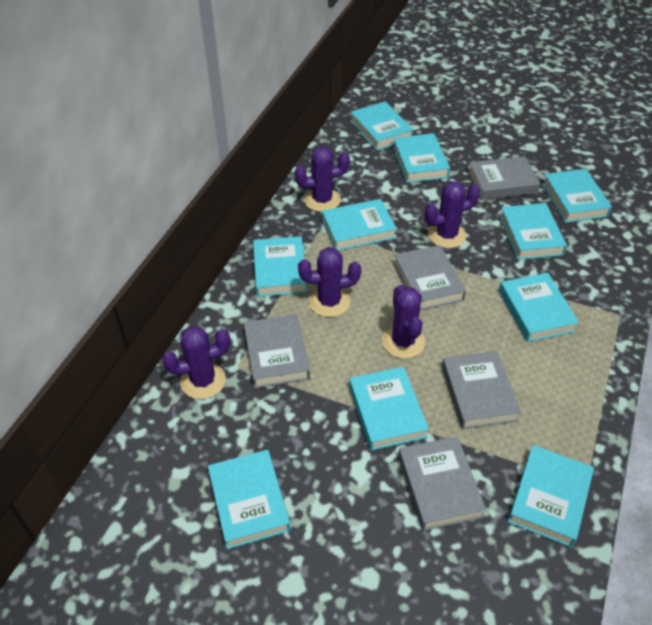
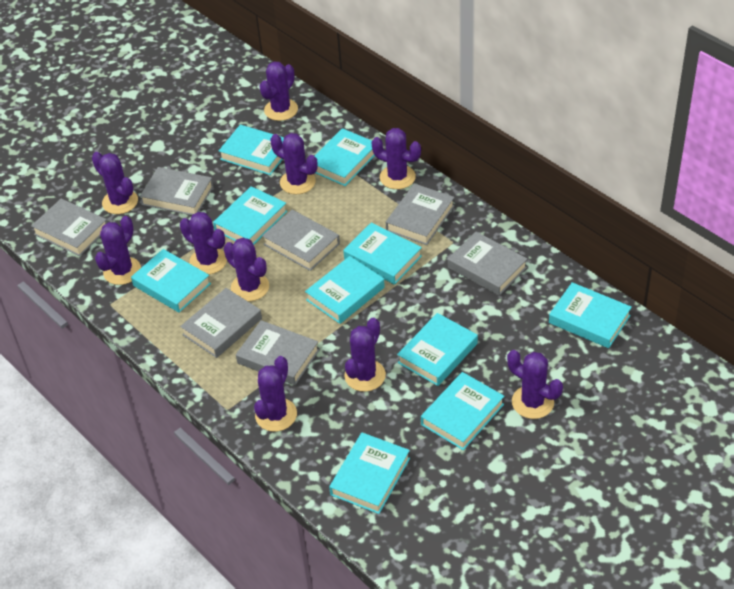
grey book: [244,314,310,388] [394,245,466,311] [398,437,486,531] [442,351,521,429] [468,156,540,200] = 5 -> [31,199,108,256] [140,167,214,215] [180,288,262,358] [236,320,319,385] [262,210,340,271] [386,183,454,245] [448,232,527,296] = 7
purple cactus: [162,326,230,399] [295,146,350,212] [298,247,361,317] [382,285,425,359] [425,181,480,248] = 5 -> [92,152,138,214] [95,216,141,285] [180,212,227,274] [224,238,269,301] [254,356,297,432] [260,61,298,121] [271,133,318,194] [344,317,386,392] [371,128,421,189] [507,350,563,419] = 10

